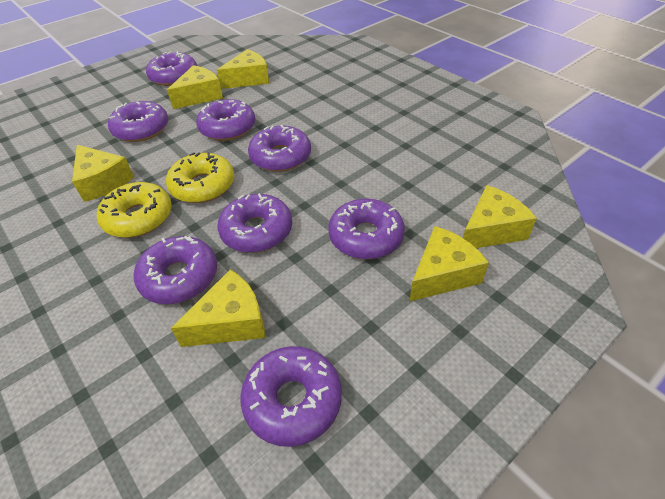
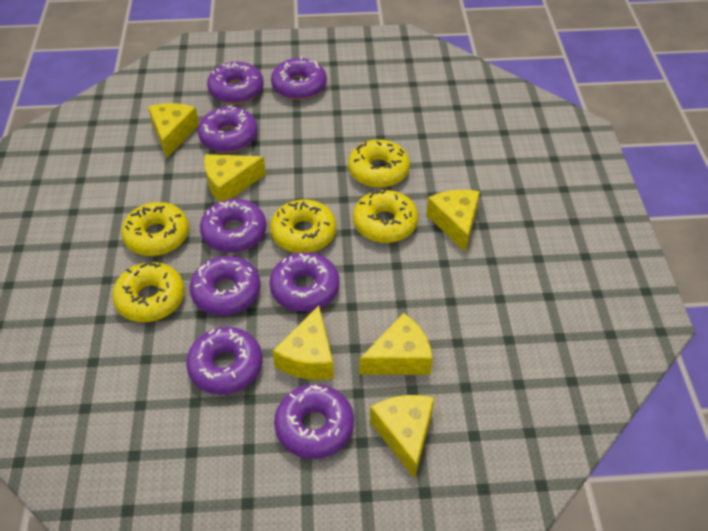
yellow donut: [97,182,172,238] [166,152,234,203] = 2 -> [112,261,185,322] [121,202,189,256] [270,200,336,253] [348,139,410,188] [353,190,418,243] = 5

